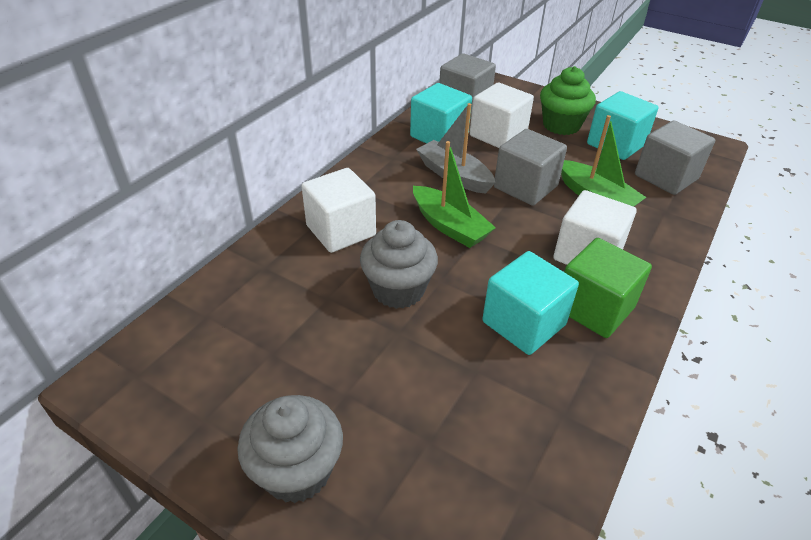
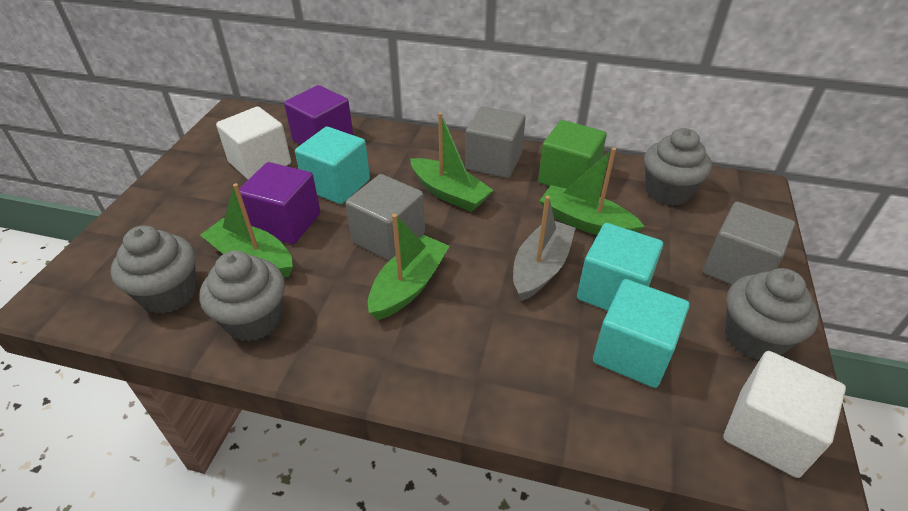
green boat: [413,141,496,248] [561,115,647,207] = 2 -> [200,183,293,277] [368,214,450,320] [410,112,493,212] [539,148,645,235] = 4
green cupcake: [540,66,596,135] = 1 -> none = 0
grey cupcake: [237,395,343,503] [360,220,438,309] = 2 -> [111,225,196,314] [199,251,285,341] [644,128,712,206] [725,268,819,360] = 4
purple cube: none = 0 -> [239,162,321,244] [284,85,353,145] = 2
white cube: [302,168,376,253] [470,83,534,148] [553,190,637,265] = 3 -> [216,106,291,180] [723,351,846,478] = 2

